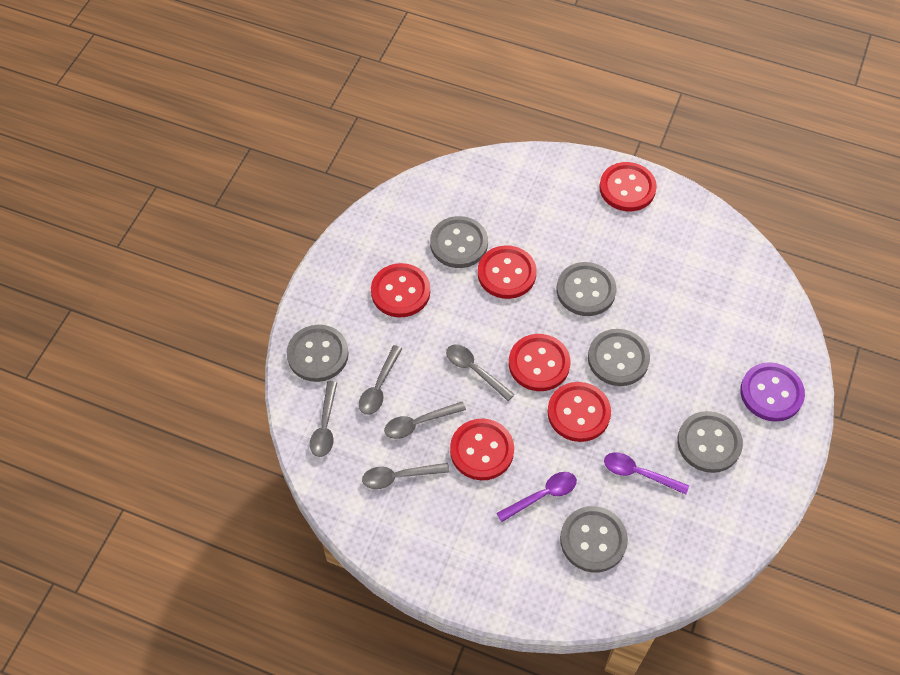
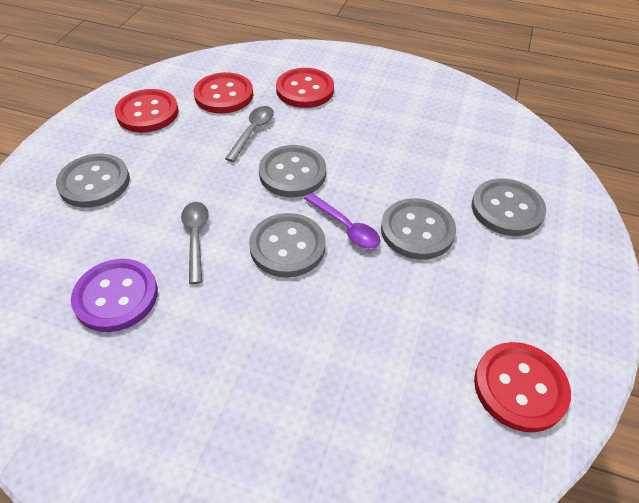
grey button: [287,325,349,382] [430,216,488,268] [557,262,616,316] [560,506,628,573] [588,329,650,386] [677,411,743,473] = 6 -> [56,154,130,208] [249,213,326,277] [259,145,326,197] [381,198,456,260] [472,179,546,236] = 5
grey spoon: [310,381,337,457] [359,345,402,415] [362,463,450,489] [384,402,466,439] [446,344,515,401] = 5 -> [181,202,209,284] [225,106,274,162] = 2
purple spoon: [496,472,577,522] [604,452,689,495] = 2 -> [304,193,381,249] = 1
red button: [371,263,430,317] [450,419,514,480] [478,245,537,299] [509,334,570,391] [547,382,611,442] [599,162,657,211] = 6 -> [115,89,179,133] [194,72,253,113] [276,68,334,108] [474,342,571,432] = 4

